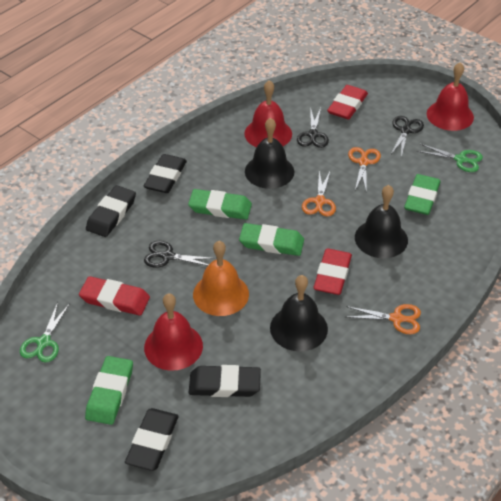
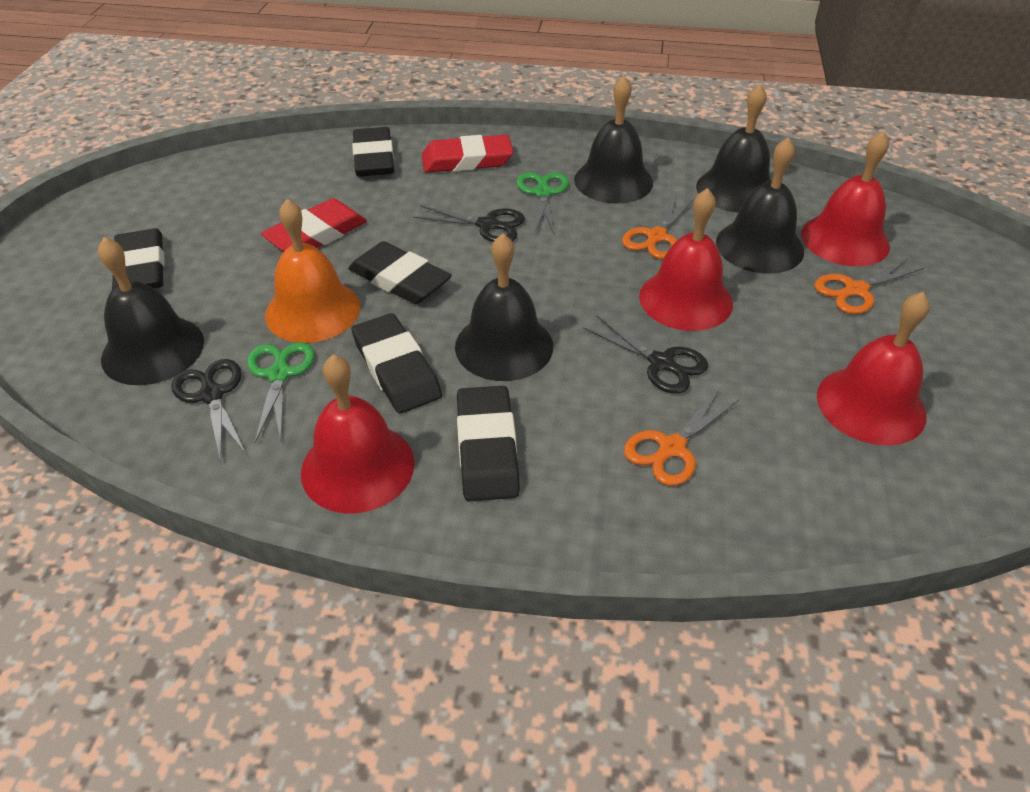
black bell: [245,118,294,189] [270,275,328,352] [355,185,408,258] = 3 -> [98,237,204,385] [455,233,553,381] [574,76,653,204] [696,84,771,213] [716,137,804,274] = 5
black eraser: [86,185,136,237] [125,408,179,471] [144,154,187,193] [189,365,261,397] = 4 -> [112,228,165,289] [348,241,452,304] [352,127,394,177] [352,313,442,414] [457,386,520,501] = 5
green eraser: [85,356,133,425] [188,189,252,220] [239,223,304,256] [404,174,441,215] = 4 -> none = 0
red bell: [144,293,203,371] [244,80,292,147] [427,62,474,131] = 3 -> [301,354,415,513] [639,188,733,331] [801,131,890,266] [817,292,930,446] = 4
red eraser: [79,276,150,316] [313,248,352,295] [327,85,368,120] = 3 -> [261,198,367,252] [422,135,514,173] = 2

